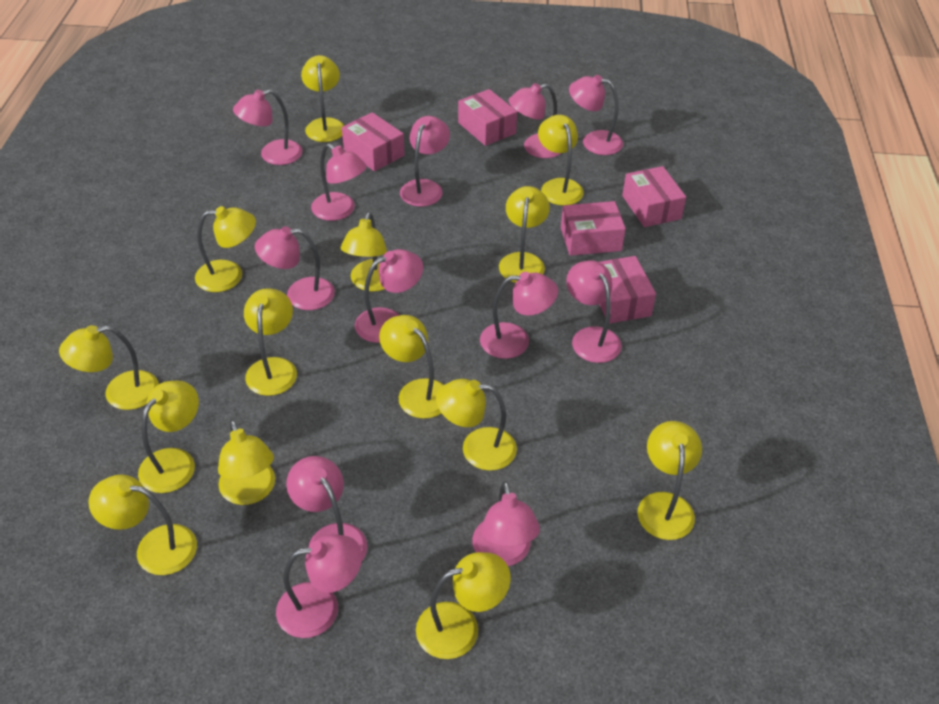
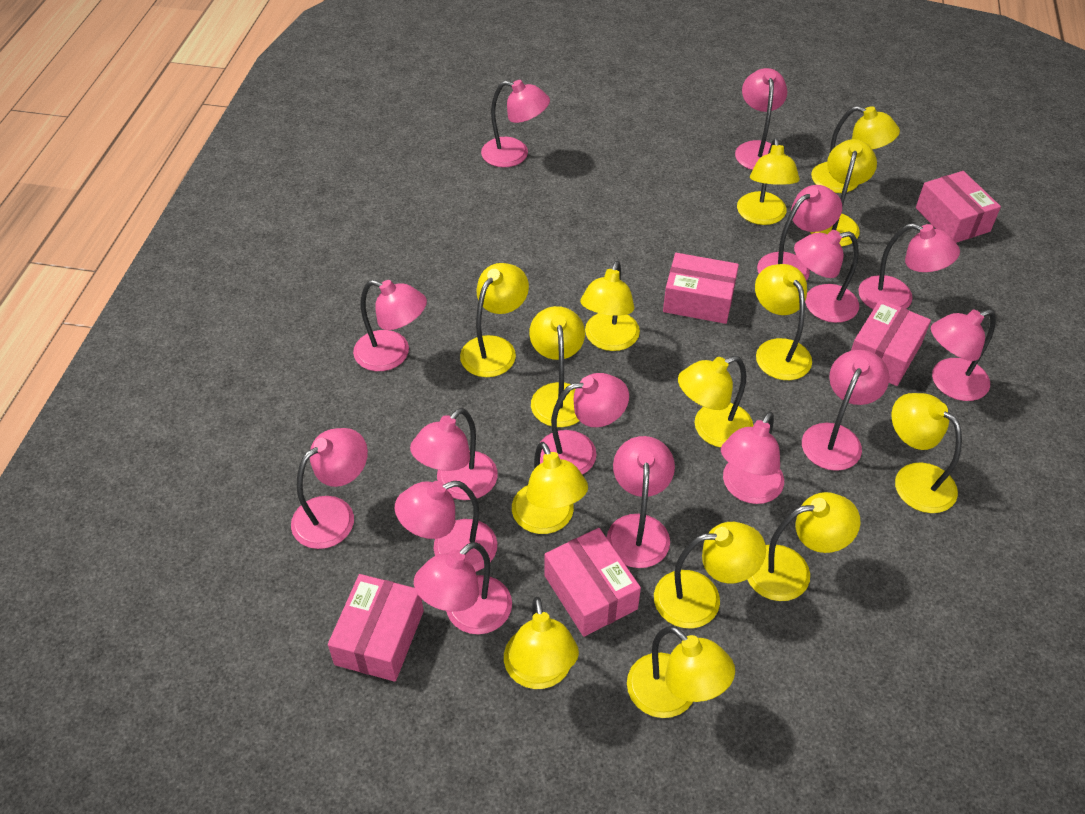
pink lamp: [233,89,302,165] [255,226,335,310] [276,534,362,638] [286,456,368,561] [311,144,367,221] [355,249,423,343] [400,116,450,206] [472,481,540,566] [480,272,558,359] [509,83,561,158] [566,260,622,363] [569,75,623,155] = 12 -> [291,428,368,549] [353,280,427,371] [395,481,497,572] [410,408,498,500] [414,542,512,635] [481,80,550,167] [540,373,629,475] [607,436,675,568] [721,412,784,504] [735,68,787,170] [757,185,842,281] [794,230,859,323] [802,350,889,471] [858,223,960,309] [931,309,996,401] = 15

